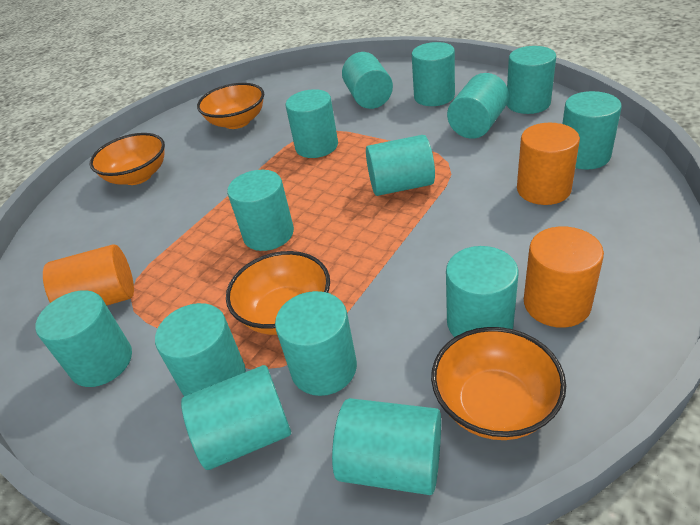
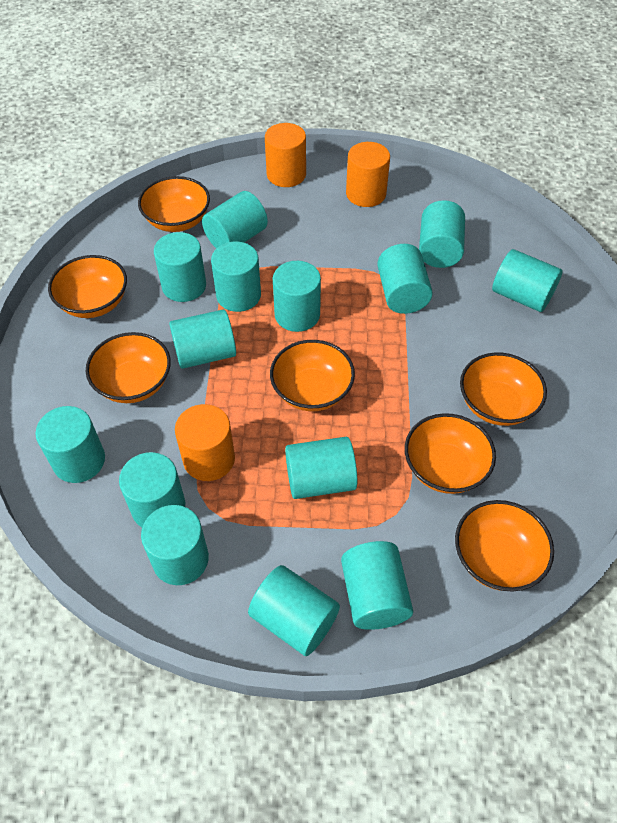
orange bowl: [90,133,165,185] [197,83,264,129] [226,251,330,335] [431,327,566,440] = 4 -> [48,255,127,318] [86,332,171,403] [138,176,210,232] [270,340,355,411] [405,413,496,494] [455,500,554,592] [460,352,547,426] = 7

